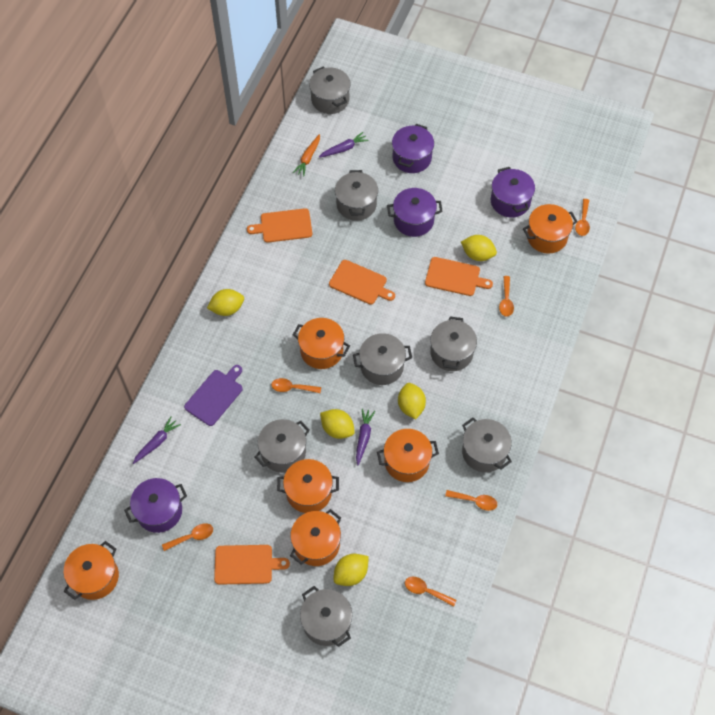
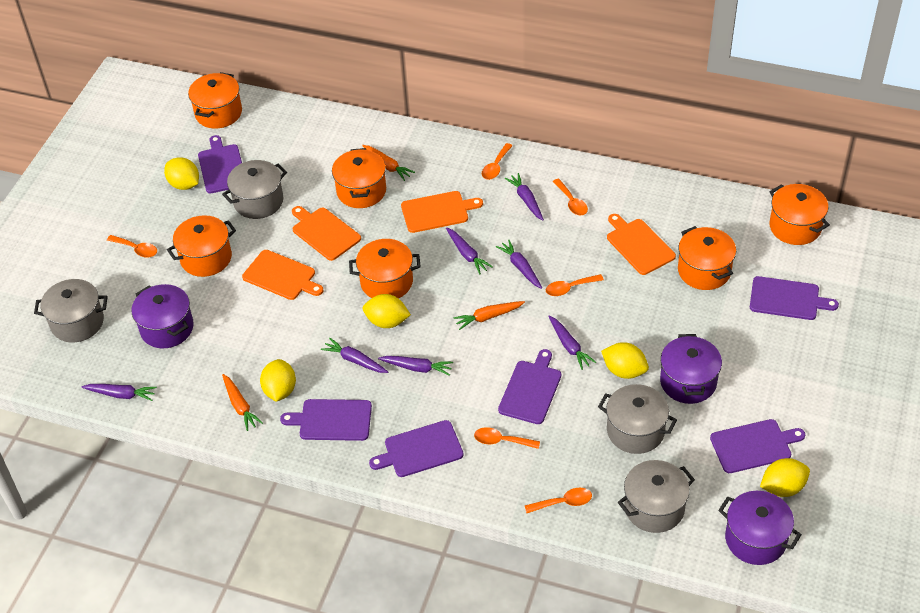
grey pot: [255,419,310,473] [300,586,352,647] [309,67,350,114] [335,170,378,221] [353,333,412,385] [430,317,477,371] [462,417,512,472] = 7 -> [34,279,108,342] [222,160,287,219] [598,384,677,454] [618,460,695,533] = 4
orange carrot: [293,134,320,177] = 1 -> [222,374,263,431] [362,145,415,181] [453,301,525,330] = 3
purple carrot: [133,417,181,464] [319,132,369,158] [356,409,375,465] = 3 -> [82,384,157,401] [321,338,388,373] [378,356,453,376] [446,228,493,274] [496,240,542,289] [505,173,544,221] [548,315,596,370] = 7
purple cutting board: [184,365,243,426] = 1 -> [198,135,242,193] [280,399,372,441] [369,420,464,477] [498,349,561,424] [710,419,805,473] [750,276,839,320] = 6
purple pot: [124,478,187,533] [387,188,443,237] [392,124,434,173] [491,167,535,217] = 4 -> [131,284,194,348] [660,334,722,404] [718,491,802,565] = 3

